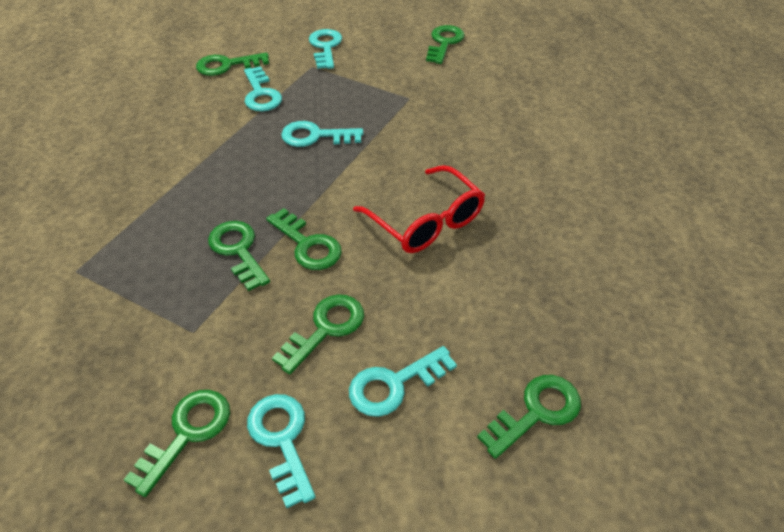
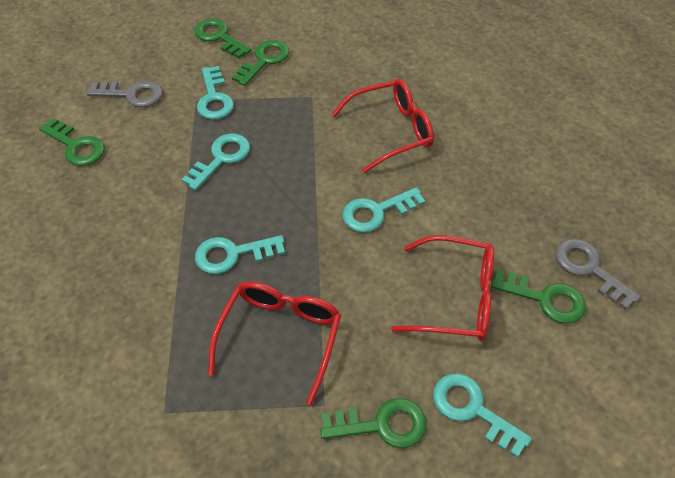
green key: [124,390,230,497] [196,52,269,76] [208,221,270,291] [266,208,342,270] [272,294,364,375] [426,25,465,64] [477,375,581,459] = 7 -> [39,118,105,166] [194,19,251,58] [232,40,290,86] [320,398,427,448] [490,269,586,324] = 5
grey key: none = 0 -> [87,81,163,107] [555,238,640,310] = 2
red glasses: [353,165,485,253] = 1 -> [208,281,341,405] [331,79,434,173] [391,235,494,340] = 3

